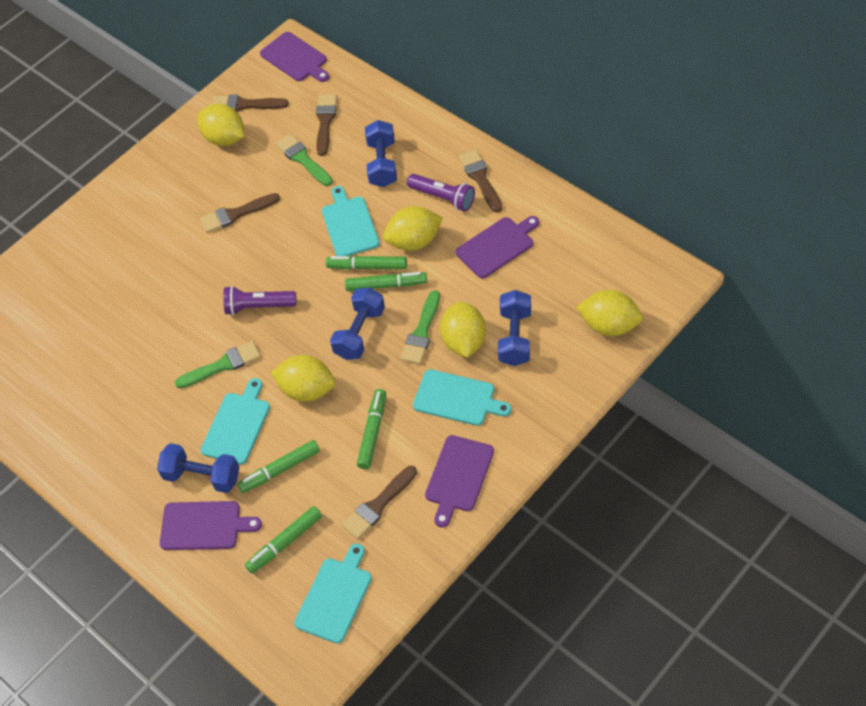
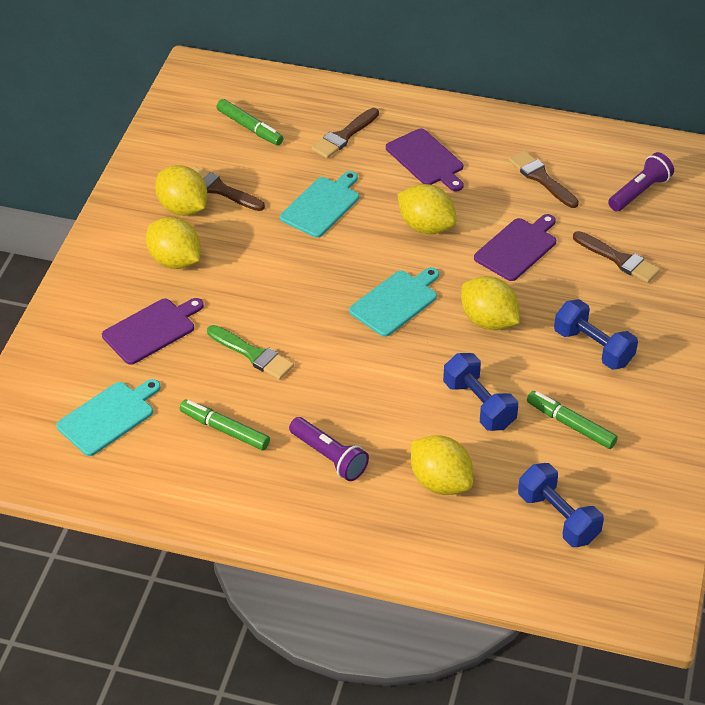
blue dumbbell: [157,443,239,493] [330,287,385,360] [365,120,397,187] [498,290,531,366] = 4 -> [443,353,518,431] [518,463,604,547] [554,299,638,370] = 3
brown brush: [200,193,280,233] [212,95,289,112] [316,94,337,156] [342,466,417,539] [459,149,502,213] = 5 -> [193,167,265,211] [311,108,379,159] [509,151,579,208] [573,231,660,283] = 4
green brush: [175,341,261,389] [275,134,333,186] [400,290,440,364] = 3 -> [207,325,294,380] = 1
green marker: [237,440,320,493] [245,506,322,574] [326,256,407,270] [345,272,427,291] [357,389,386,469] = 5 -> [180,400,270,451] [216,99,284,146] [527,391,618,449] = 3
purple cutting board: [160,501,262,550] [260,32,329,82] [425,435,494,527] [456,216,539,279] = 4 -> [102,298,204,365] [386,128,464,191] [474,214,556,281] = 3
turquoise cutting board: [201,378,270,465] [294,543,372,644] [322,186,380,256] [413,369,512,426] = 4 -> [56,379,161,456] [280,171,359,238] [349,267,439,337] = 3

